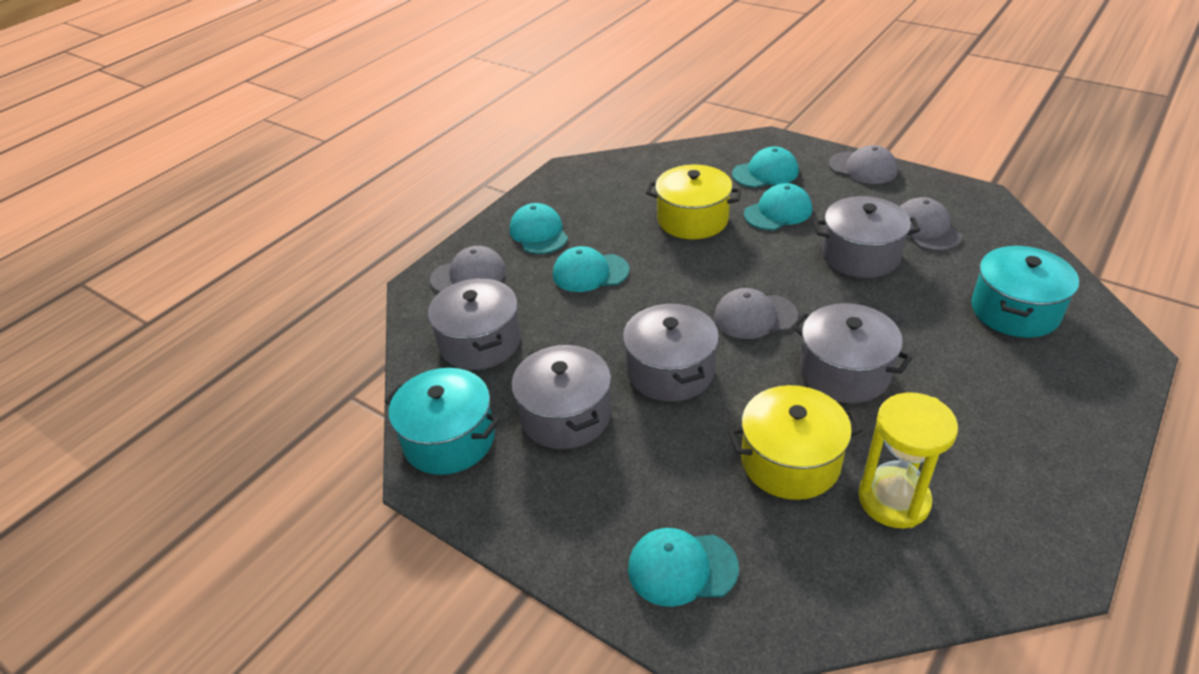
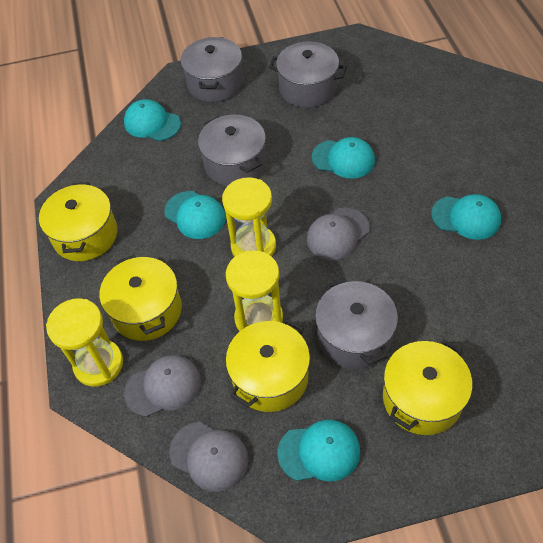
grey cap: [430,246,506,292] [714,288,798,339] [828,145,898,184] [900,197,962,251] = 4 -> [124,355,201,417] [169,422,249,492] [307,208,370,260] = 3
grey pot: [428,279,521,370] [511,345,611,449] [623,303,719,402] [792,303,912,403] [814,196,920,278] = 5 -> [181,37,243,102] [198,115,266,186] [269,41,347,108] [315,278,398,369] = 4
turquoise pot: [384,368,500,475] [971,246,1079,338] = 2 -> none = 0
yellow hourglass: [859,392,958,528] = 1 -> [46,298,123,387] [222,177,276,257] [226,250,283,331] = 3
yellow pot: [646,165,741,239] [728,385,863,500] = 2 -> [39,182,117,261] [100,255,182,341] [226,319,310,412] [383,339,472,435] = 4

